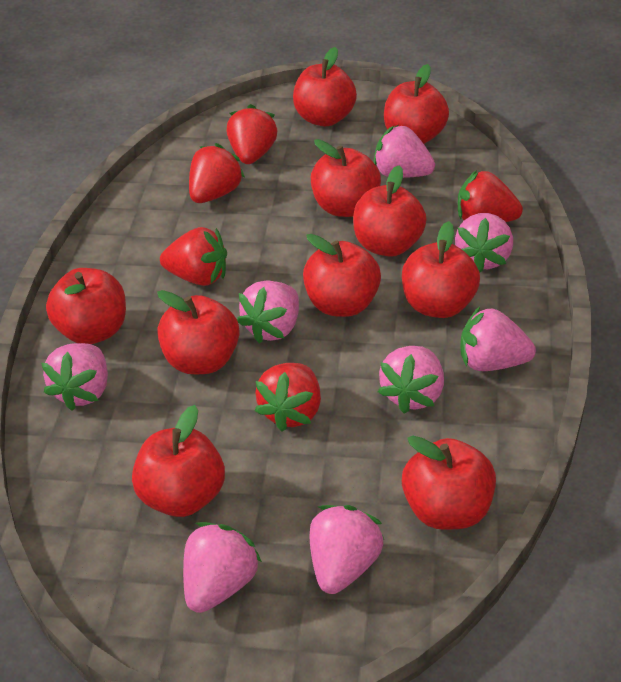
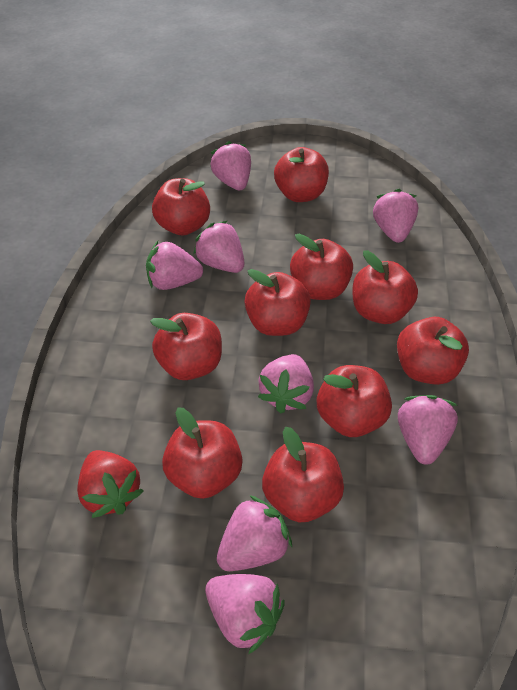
red strawberry: [160,227,227,286] [189,143,245,203] [227,104,277,164] [255,363,321,432] [458,170,523,222] = 5 -> [77,450,144,518] = 1

